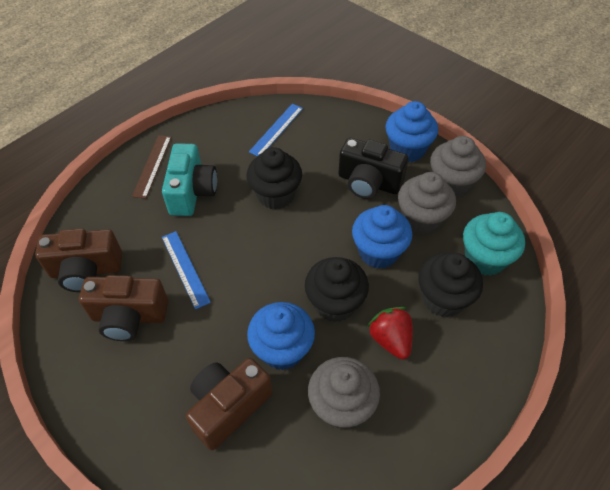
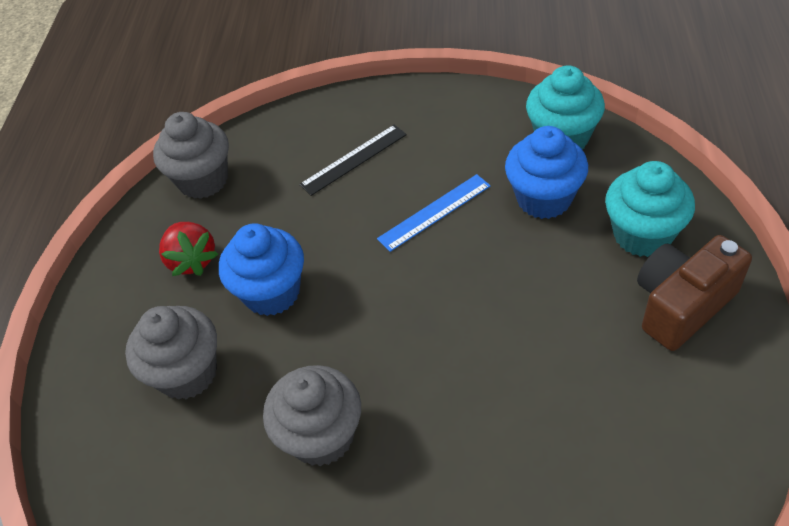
black camera: [338,138,409,199] = 1 -> none = 0
black cupcake: [247,147,302,210] [305,257,369,322] [418,252,483,317] = 3 -> none = 0
black ruler: none = 0 -> [299,125,407,196] = 1
blue cupcake: [247,302,315,370] [352,205,412,269] [385,101,438,162] = 3 -> [219,223,304,316] [505,126,588,219] = 2
blue ruler: [162,231,211,309] [249,104,303,156] = 2 -> [377,174,491,252] = 1
brown camera: [35,228,122,292] [79,275,168,341] [186,358,272,450] = 3 -> [637,235,752,351] = 1
brown ruler: [132,135,171,199] = 1 -> none = 0
turquoise camera: [162,143,217,216] = 1 -> none = 0
turquoise cupcake: [463,212,525,276] = 1 -> [526,65,605,149] [605,161,695,257] = 2

